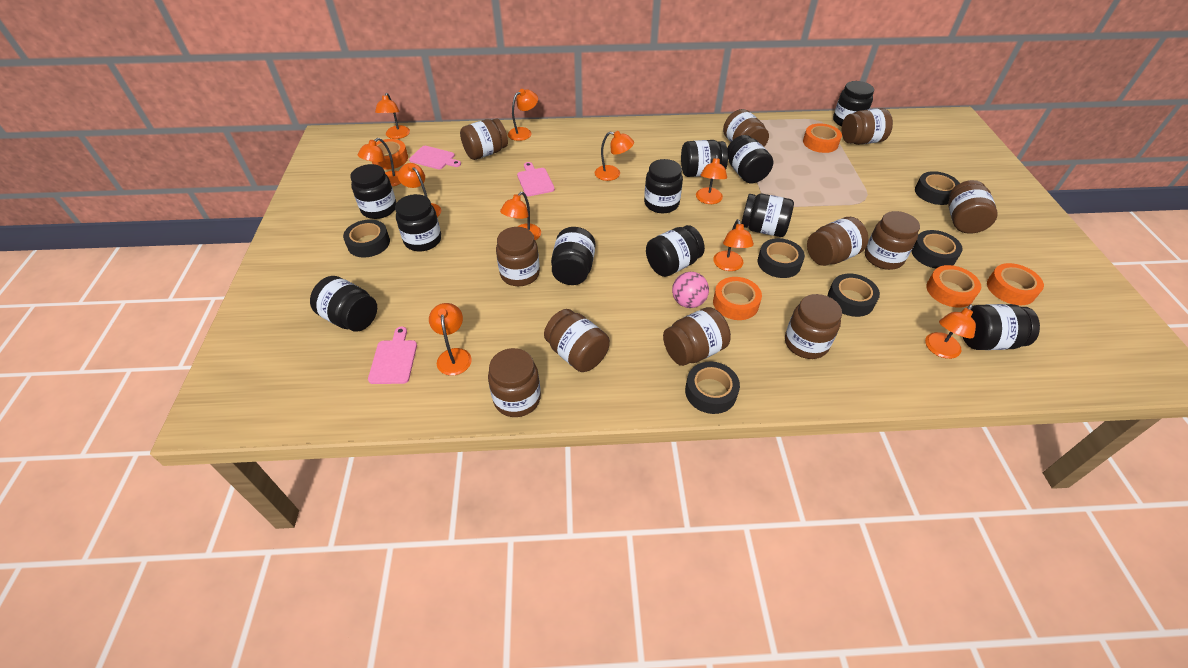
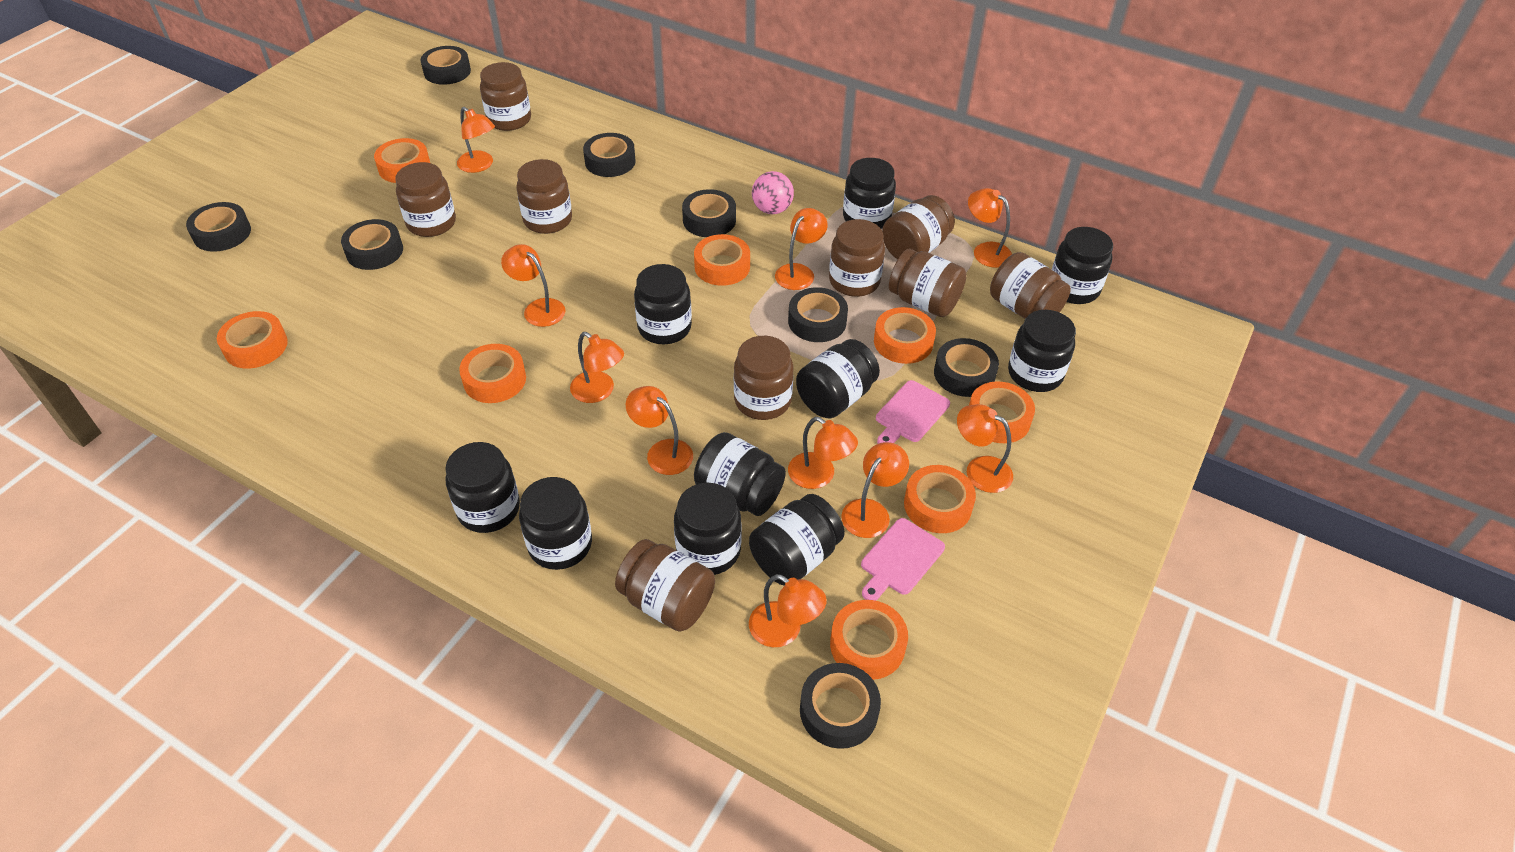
black jar: [310,276,377,332] [350,164,396,219] [395,194,441,251] [551,227,596,285] [644,159,683,213] [646,225,705,277] [681,140,728,177] [727,135,773,183] [741,194,794,237] [833,81,874,127] [963,304,1040,350] = 11 -> [445,442,520,533] [519,477,592,570] [634,264,692,344] [674,483,741,575] [694,432,786,516] [749,494,845,586] [796,339,880,418] [843,158,896,229] [1008,310,1076,392] [1052,227,1113,304] = 10
black tape: [343,220,390,257] [685,362,740,414] [758,238,805,278] [828,274,880,317] [911,230,963,268] [915,171,960,205] = 6 -> [186,202,251,252] [341,219,403,270] [421,46,471,85] [583,133,636,177] [682,189,736,237] [788,287,848,342] [800,663,881,749] [934,338,999,397] = 8
brown jar: [460,118,508,160] [488,348,541,417] [496,227,540,286] [544,309,610,372] [663,307,731,366] [723,109,769,147] [785,294,842,359] [807,217,868,266] [842,108,893,145] [865,211,920,270] [948,180,997,234] = 11 -> [395,162,456,237] [480,62,531,131] [516,159,572,234] [615,539,715,632] [734,336,793,420] [829,219,885,297] [882,195,955,259] [889,249,967,317] [990,252,1071,319] = 9
orange tape: [372,139,408,170] [713,277,762,320] [803,123,842,153] [926,265,981,308] [987,263,1044,305] = 5 -> [217,311,288,369] [374,138,430,183] [459,344,526,403] [694,234,750,286] [830,600,908,680] [874,307,936,364] [904,465,976,533] [969,381,1035,443] = 8
pink cutting board: [368,327,417,384] [409,146,461,169] [517,162,555,196] = 3 -> [861,518,945,601] [876,380,950,444] = 2

